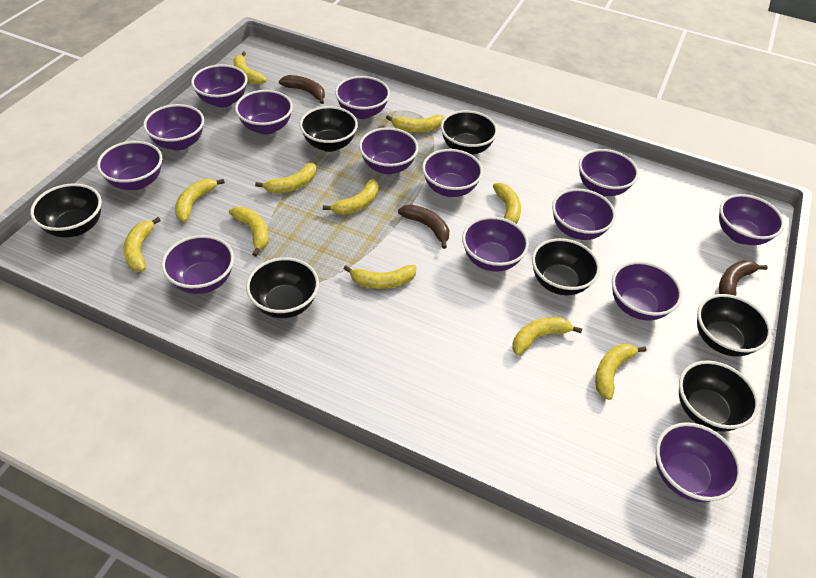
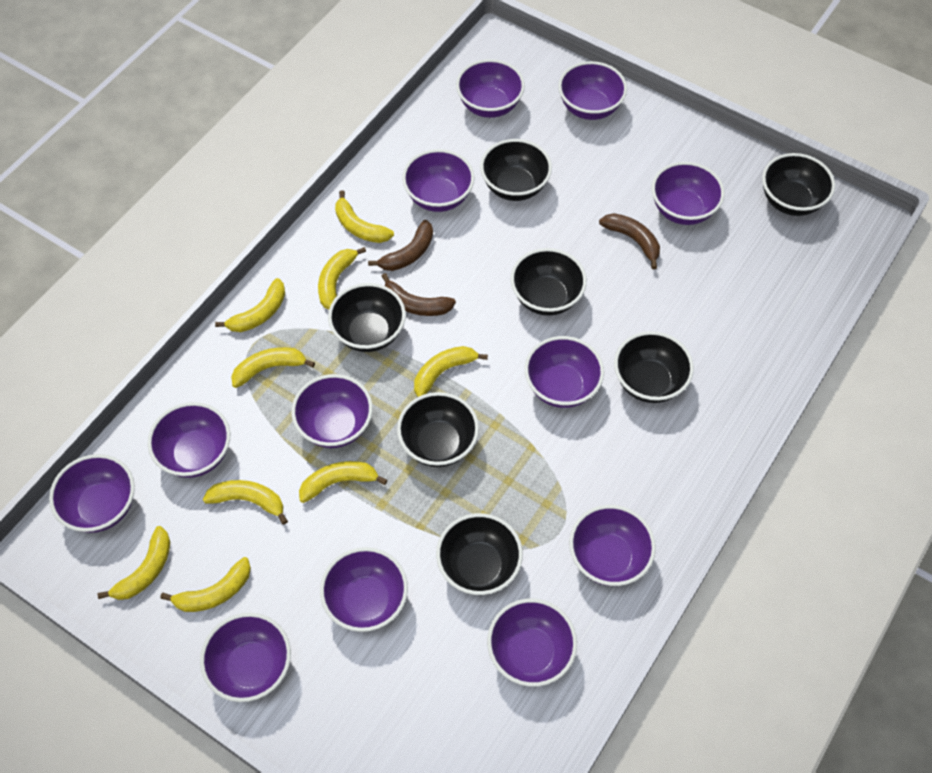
purple bowl: [97,141,162,190] [143,104,204,150] [161,235,234,294] [191,64,248,108] [235,90,293,135] [335,76,390,119] [359,127,418,174] [422,149,483,197] [462,216,529,272] [552,188,616,240] [579,149,639,196] [612,261,682,321] [656,422,742,502] [719,194,785,245] = 14 -> [49,454,135,533] [148,402,230,478] [200,613,291,702] [291,374,373,448] [320,547,408,632] [402,149,475,212] [456,59,525,118] [487,599,577,687] [525,336,604,408] [558,61,627,120] [569,505,656,586] [652,162,725,225] = 12
yellow banana: [123,217,161,272] [175,179,225,222] [229,207,269,257] [233,52,267,85] [255,162,317,193] [323,179,379,215] [343,265,416,289] [386,115,445,132] [493,183,521,224] [512,317,582,356] [595,344,647,400] = 11 -> [98,526,170,600] [160,557,251,612] [203,480,288,525] [215,278,285,332] [231,347,315,388] [299,461,387,503] [318,247,366,309] [335,190,394,243] [414,346,488,397] = 9

